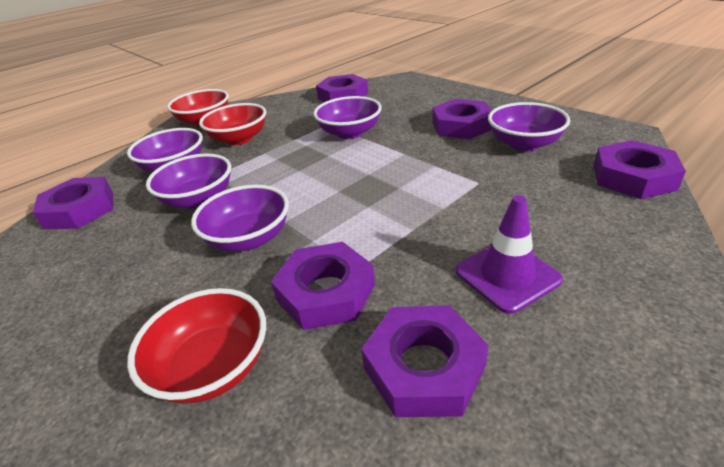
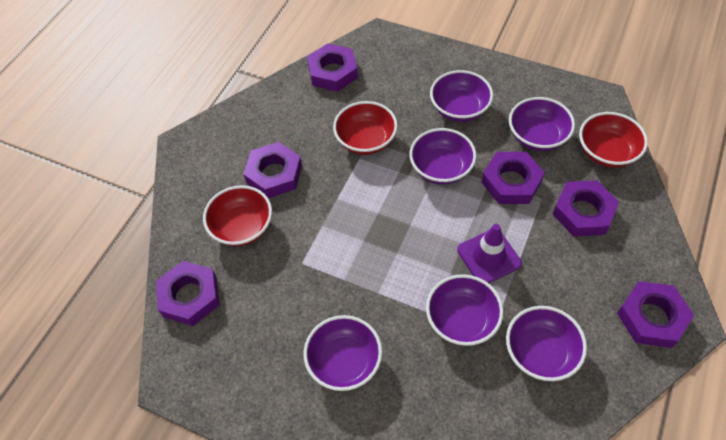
purple bowl: [127,128,203,172] [146,153,231,209] [191,185,289,252] [313,96,382,139] [488,102,570,151] = 5 -> [304,315,382,391] [409,128,476,184] [426,274,503,346] [430,70,493,122] [506,306,587,381] [509,97,575,151] = 6

